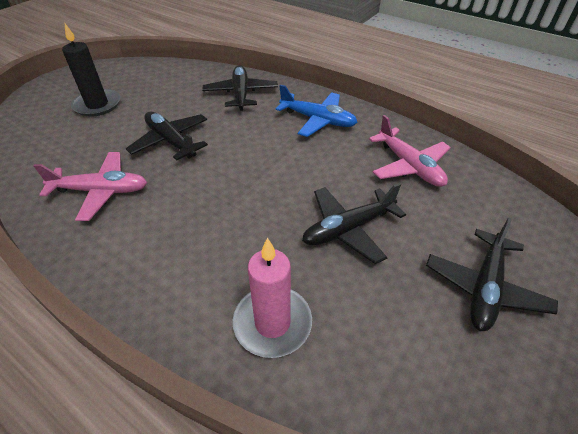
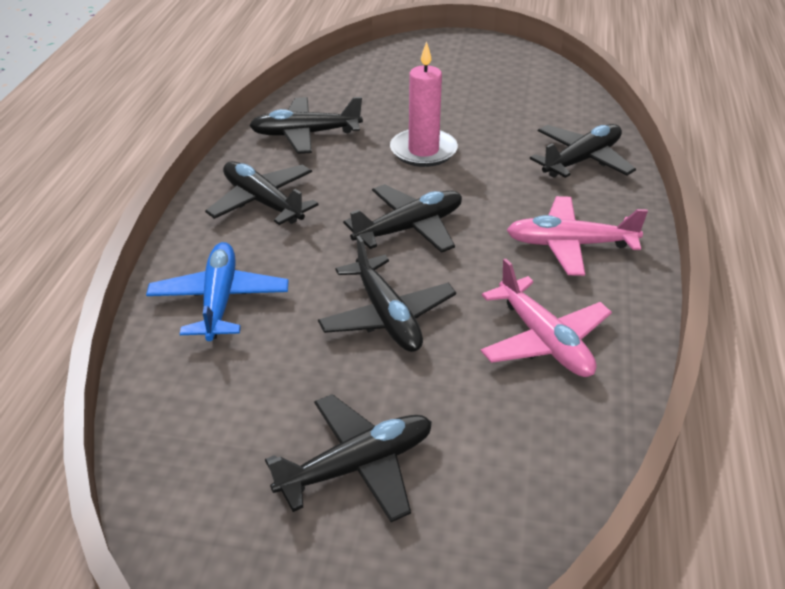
black candle: [62,24,120,117] = 1 -> none = 0
black plane: [126,112,208,161] [202,65,278,111] [302,183,406,264] [426,217,558,331] = 4 -> [205,161,319,225] [249,97,363,154] [265,394,432,522] [318,235,456,352] [343,184,462,253] [530,124,636,178] = 6

